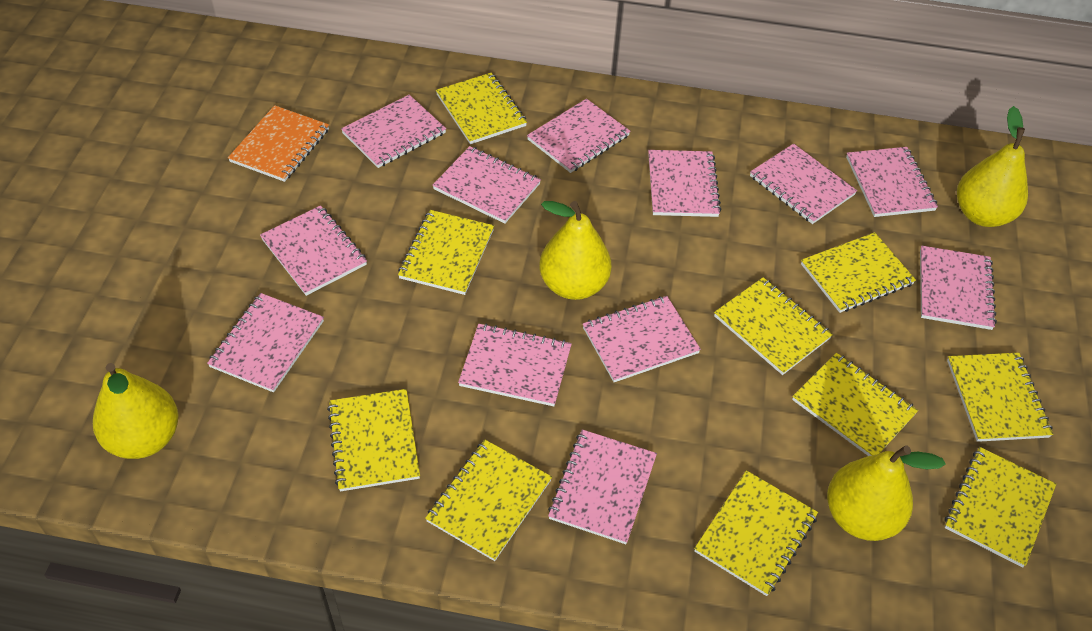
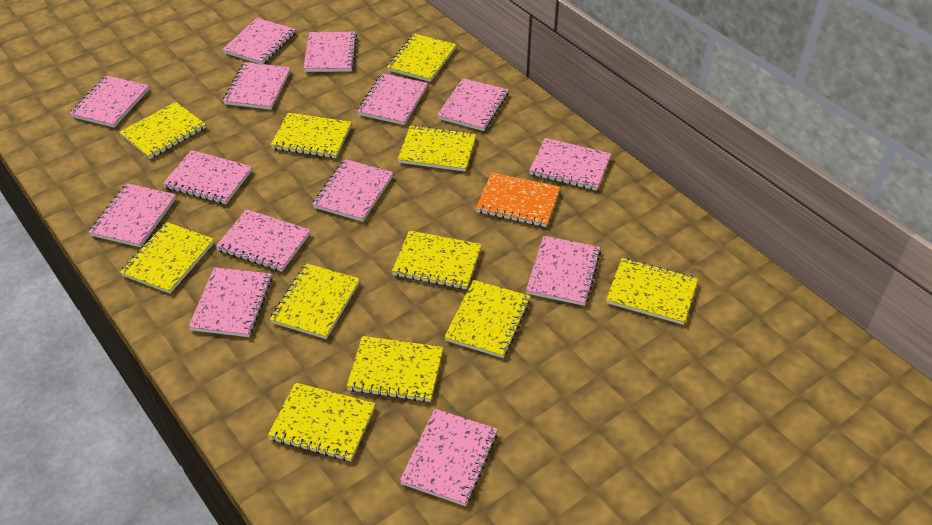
pink notebook: [207,293,324,392] [260,205,367,296] [341,95,446,168] [433,146,541,224] [458,323,572,406] [527,99,630,173] [548,429,657,544] [583,296,701,382] [648,150,721,217] [750,143,857,224] [846,147,938,217] [920,245,997,330] = 12 -> [69,76,150,127] [89,183,176,247] [163,150,252,204] [188,267,272,337] [215,209,311,272] [222,18,296,64] [223,62,291,110] [303,32,357,72] [312,159,393,222] [357,73,428,125] [400,408,498,506] [437,78,508,131] [526,236,601,306] [529,138,611,191] = 14
yellow notebook: [327,389,420,492] [398,210,494,295] [425,439,552,561] [436,73,527,144] [694,470,818,596] [714,277,833,375] [792,353,918,456] [801,232,916,313] [945,447,1056,568] [947,353,1053,442] = 10 -> [119,102,206,159] [120,222,214,294] [267,382,376,461] [270,113,352,158] [270,263,360,339] [346,336,443,402] [387,34,456,82] [392,230,482,289] [398,125,476,172] [444,280,530,358] [606,258,698,325] = 11
yellow pear: [93,363,179,459] [539,201,611,300] [827,446,946,541] [957,106,1028,227] = 4 -> none = 0

